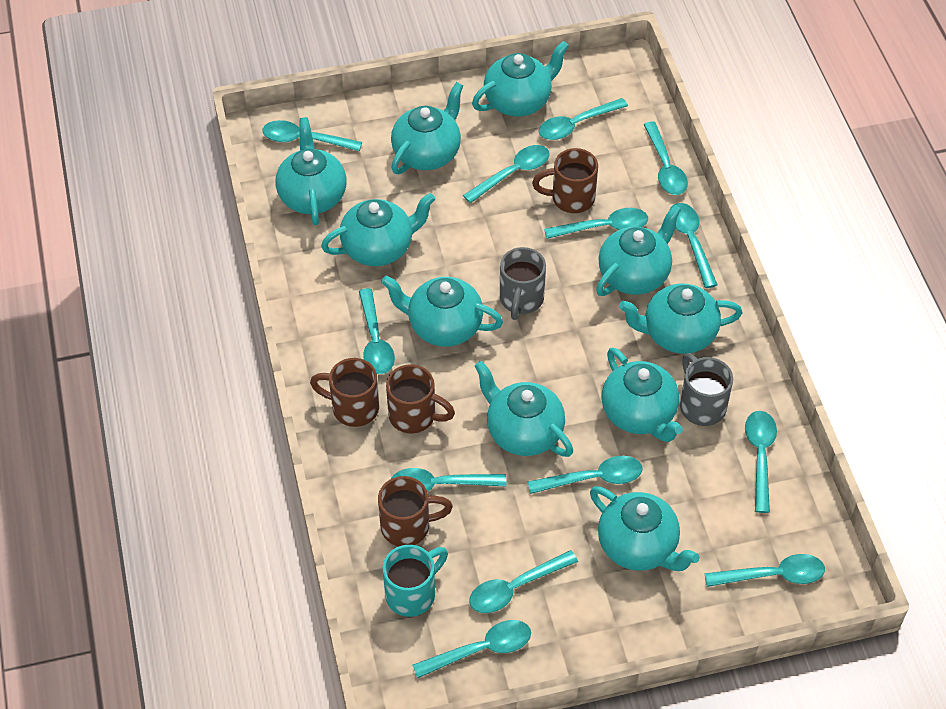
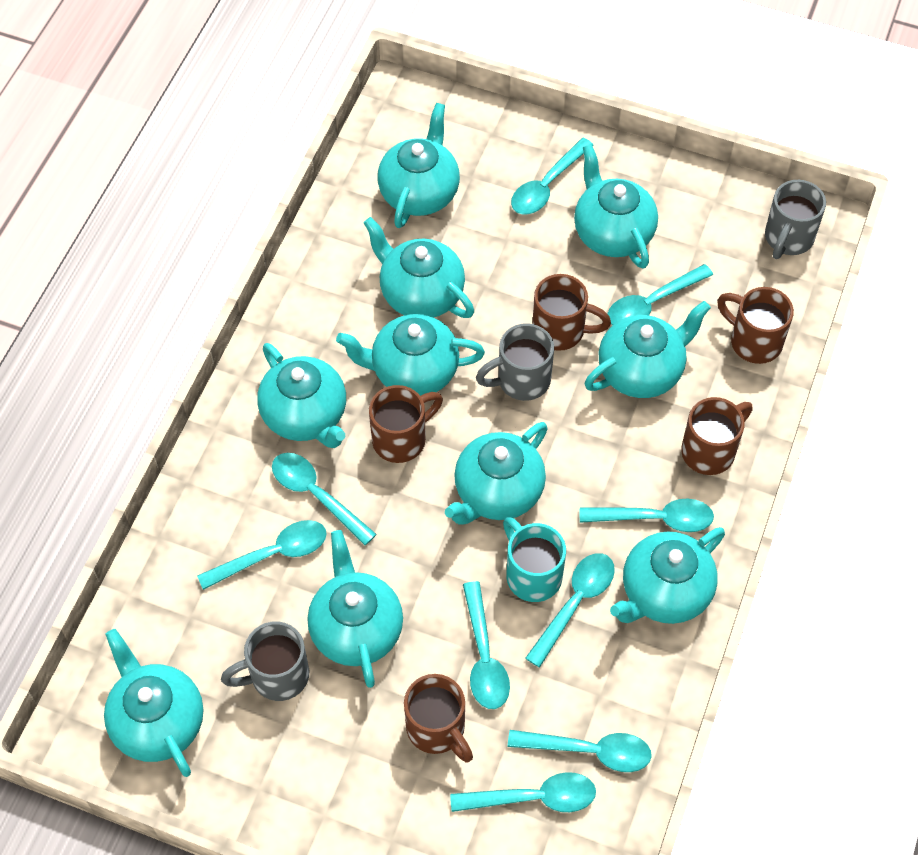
brown mug: [310,358,379,427] [378,476,453,546] [386,364,455,433] [532,148,598,213] = 4 -> [369,385,443,463] [404,674,473,762] [533,274,611,351] [681,397,753,475] [717,287,794,364] = 5
grey mug: [500,247,546,320] [680,353,733,426] = 2 -> [221,621,309,701] [476,323,554,401] [765,180,826,259] = 3
turquoise spoon: [262,120,362,151] [359,288,395,374] [391,468,506,492] [412,620,531,678] [463,145,550,203] [469,550,578,613] [528,456,643,494] [539,98,628,140] [544,208,648,239] [643,121,688,195] [670,203,717,288] [704,554,825,587] [745,411,777,513] = 13 -> [197,520,327,590] [272,453,377,545] [450,772,596,812] [463,581,510,709] [508,730,652,772] [511,138,593,215] [525,553,615,668] [580,499,714,532] [607,264,713,325] = 9

